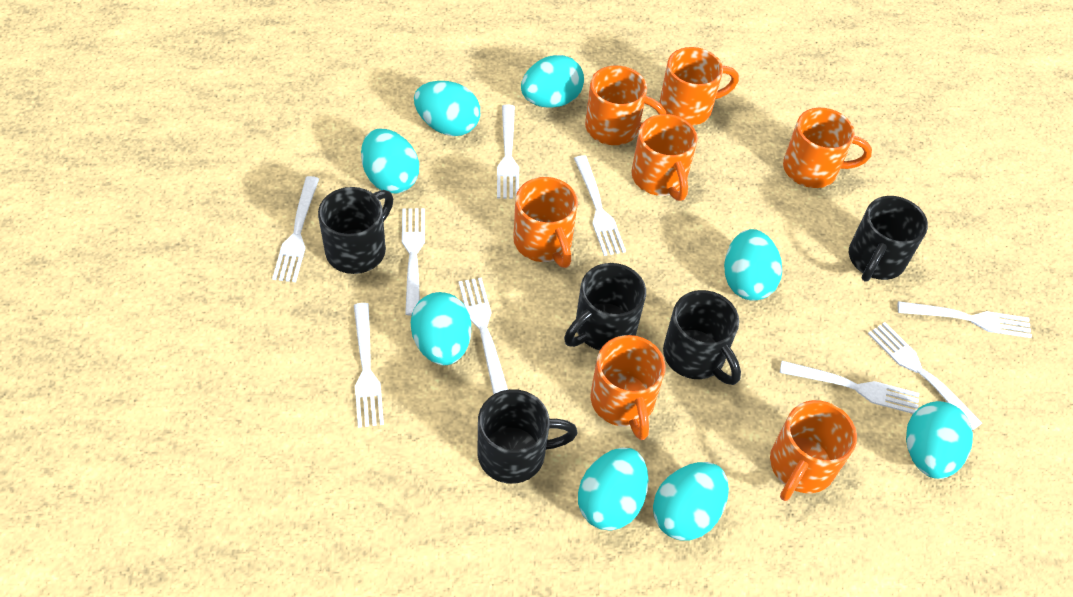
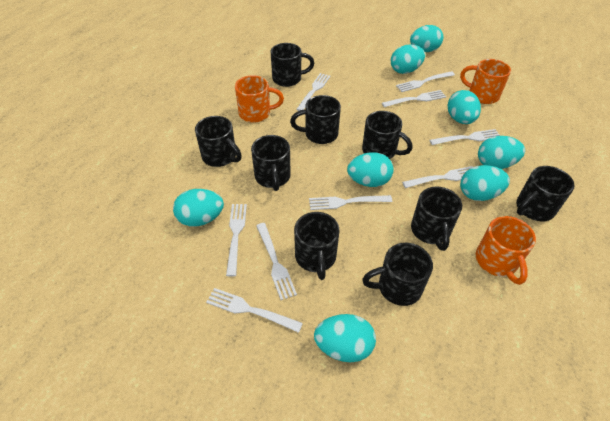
black mug: [318,187,393,274] [477,389,578,484] [564,263,646,350] [663,290,741,385] [849,196,928,282] = 5 -> [195,116,242,167] [251,135,291,191] [271,43,314,87] [290,95,341,144] [294,212,339,280] [362,111,413,159] [362,243,433,306] [411,187,462,251] [516,166,575,221] = 9
orange mug: [513,177,578,268] [585,66,666,145] [590,335,665,440] [632,114,698,201] [660,47,739,125] [770,400,857,501] [783,108,872,188] = 7 -> [235,75,284,123] [460,59,511,104] [476,216,536,285] = 3

